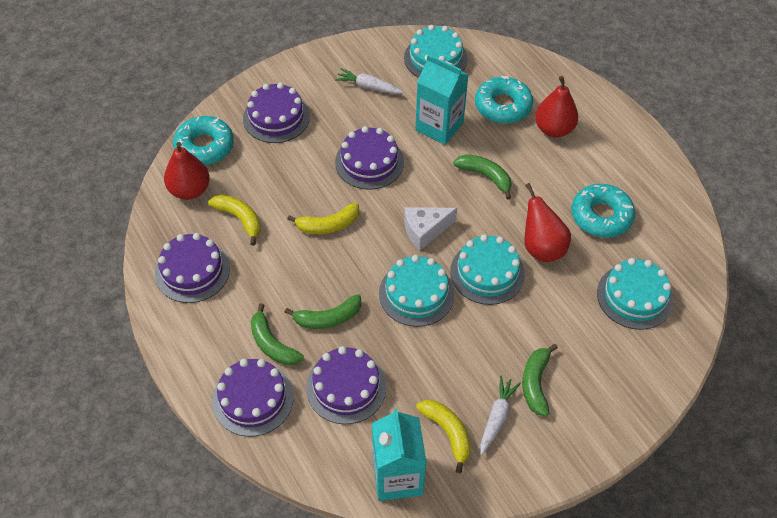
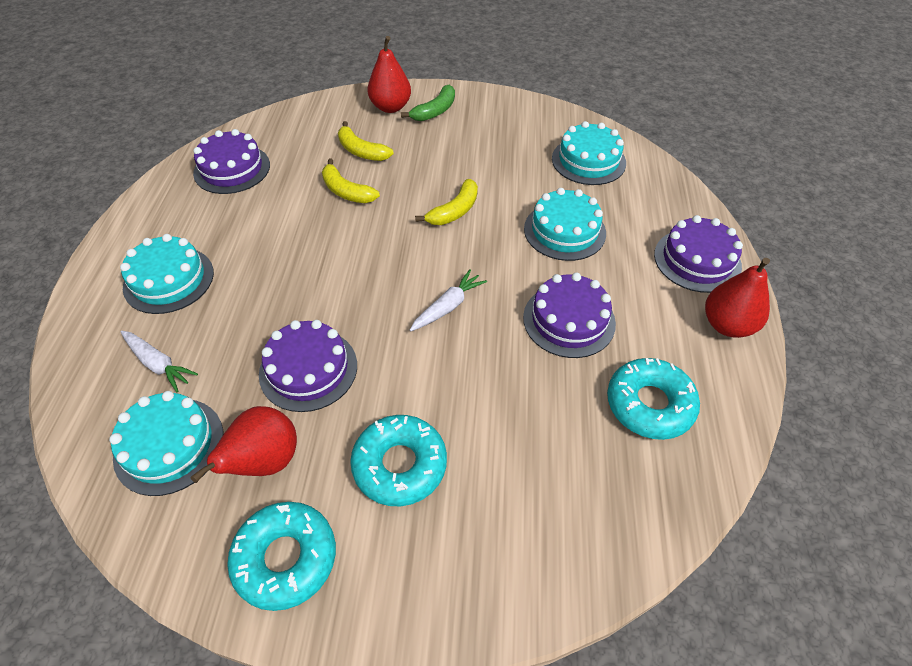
green banana: [250,303,304,366] [285,294,362,329] [453,154,512,200] [522,344,558,416] = 4 -> [401,85,455,121] = 1
purple cake: [155,233,230,303] [212,359,294,437] [243,83,310,143] [306,346,386,424] [335,126,404,190] = 5 -> [193,129,270,194] [259,320,357,412] [523,273,616,358] [654,215,743,293] = 4
turquoise carton: [372,408,426,501] [415,54,469,145] = 2 -> none = 0
white cheese: [404,207,457,251] = 1 -> none = 0

